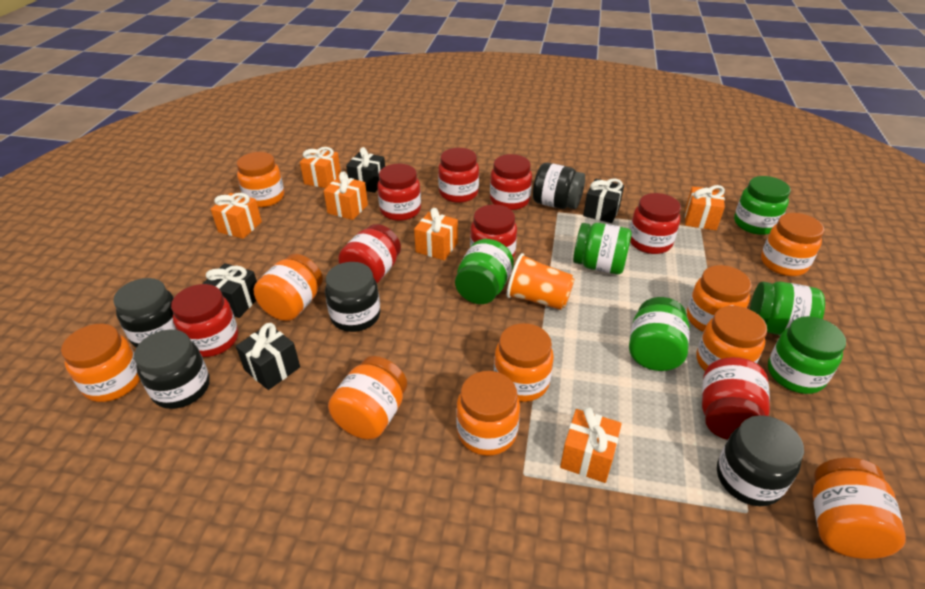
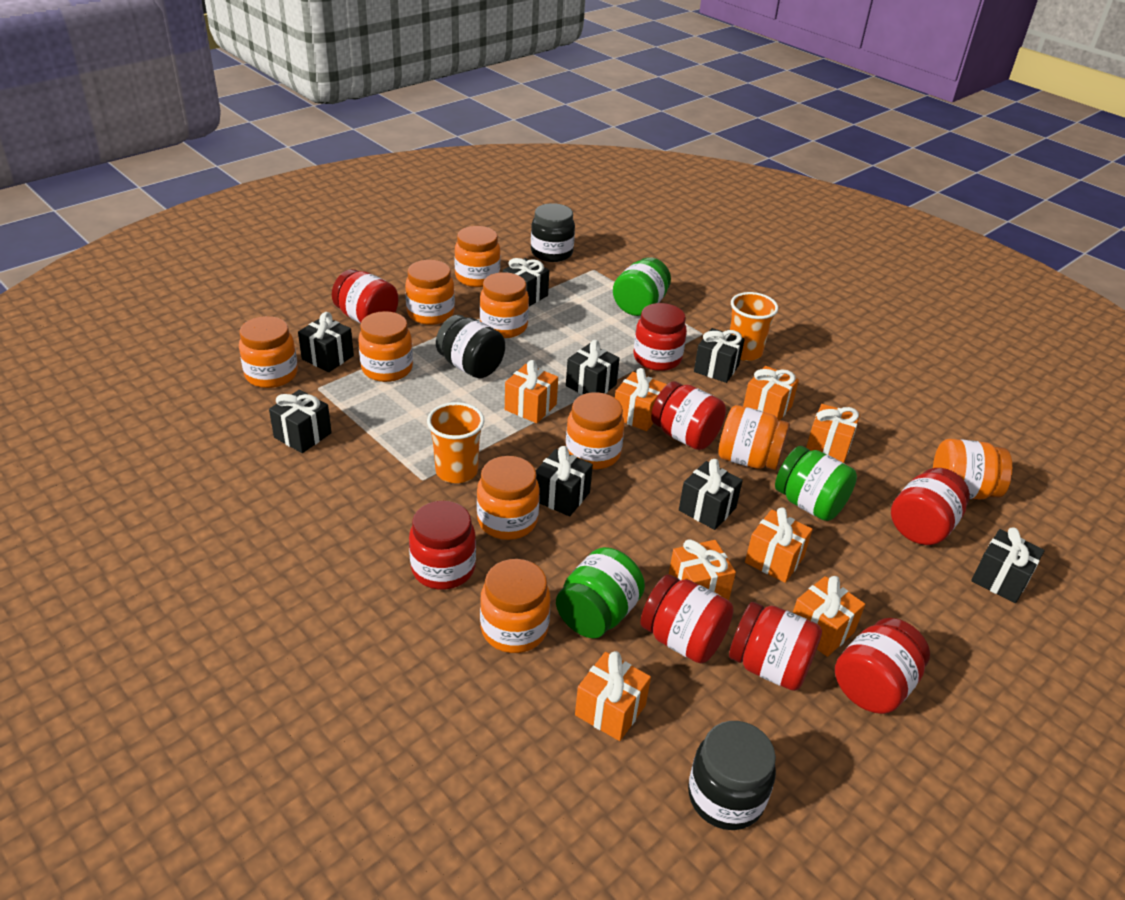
black gift: [203,263,257,318] [236,323,300,390] [346,147,385,193] [583,179,624,223] = 4 -> [269,390,332,453] [298,312,354,372] [503,258,549,306] [536,446,593,517] [566,340,620,395] [679,459,743,530] [694,328,745,383] [971,527,1045,603] = 8
black jar: [113,278,176,348] [134,329,210,409] [325,262,380,332] [533,163,585,209] [717,415,804,506] = 5 -> [436,315,505,378] [531,203,575,262] [688,721,776,830] = 3
green jar: [455,239,514,304] [573,223,632,274] [629,297,690,371] [734,176,791,235] [750,282,825,336] [768,316,846,394] = 6 -> [556,547,645,638] [613,257,671,316] [775,446,857,521] = 3
orange cup: [507,253,575,310] = 1 -> [427,402,484,483] [730,292,778,361] = 2
orange gift: [211,193,262,239] [300,147,341,188] [323,171,368,220] [414,208,458,260] [560,407,622,483] [685,185,725,230] = 6 -> [505,360,558,423] [575,651,651,741] [615,368,667,431] [669,539,736,600] [743,366,799,422] [745,507,813,583] [793,576,865,657] [806,404,860,463] = 8

